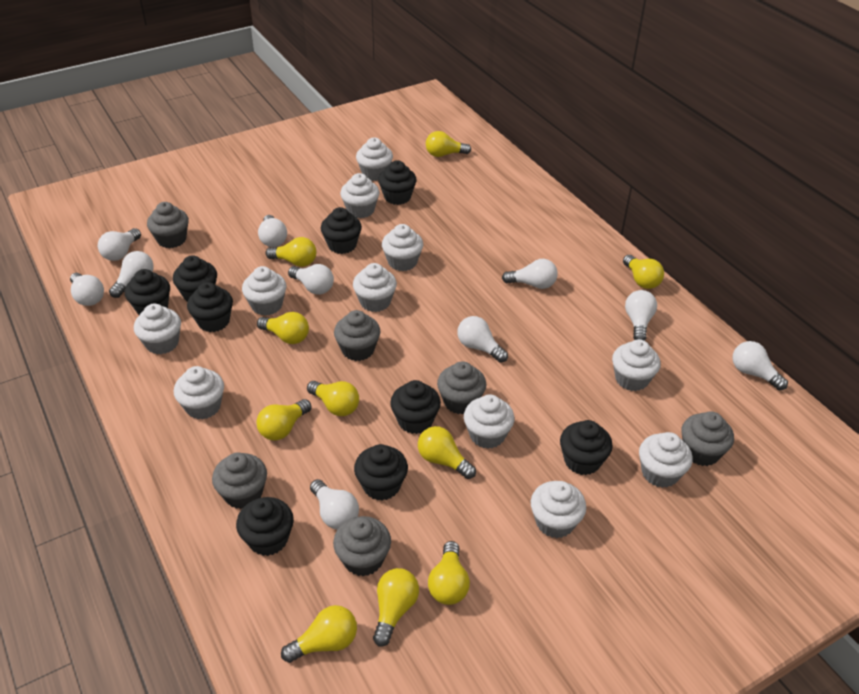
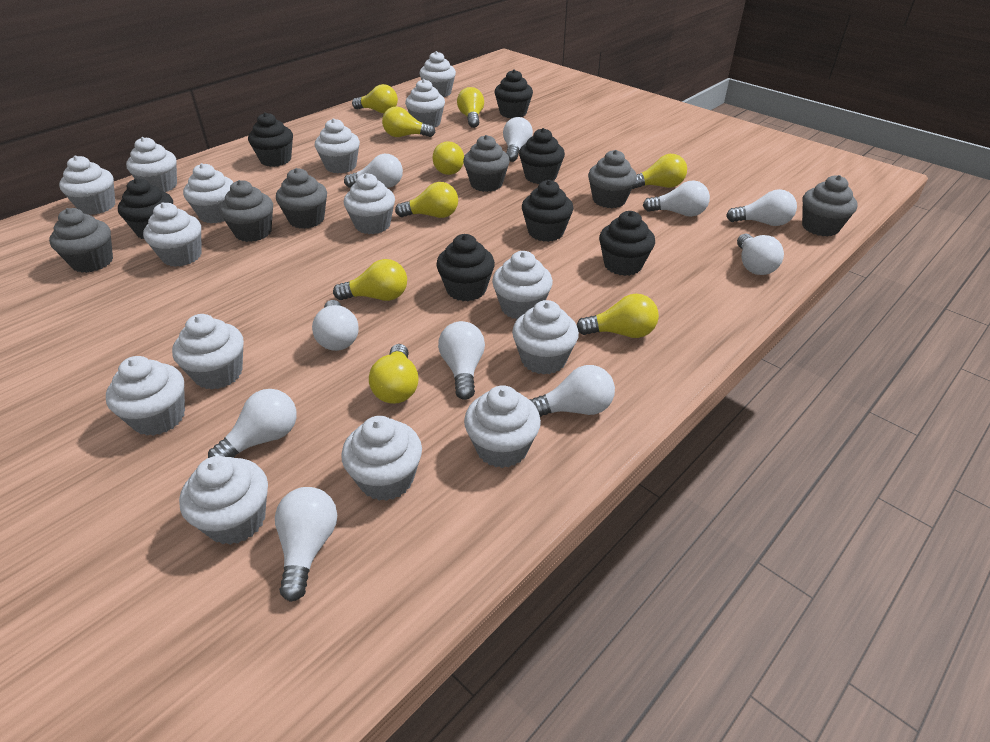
black cupcake: [125,269,170,315] [173,255,217,302] [187,282,233,332] [236,497,294,556] [321,207,362,254] [354,444,408,501] [378,160,416,205] [390,380,441,434] [560,420,613,475] = 9 -> [118,178,173,239] [248,112,293,167] [436,234,495,301] [494,69,533,118] [519,128,565,184] [522,180,574,242] [599,211,655,276] = 7
white cupcake: [134,304,181,354] [174,366,224,420] [242,266,287,316] [340,173,380,218] [353,263,397,312] [356,138,393,181] [382,224,423,271] [464,394,514,449] [531,481,586,538] [612,339,661,391] [639,432,693,488] = 11 -> [59,156,115,215] [106,356,185,436] [126,137,177,192] [143,203,201,267] [172,314,244,390] [179,456,268,545] [183,163,234,223] [315,118,360,174] [341,416,422,501] [344,173,395,234] [405,79,445,128] [419,51,456,97] [464,385,541,468] [492,251,553,319] [512,300,579,375] = 15
yellow light bulb: [257,312,309,344] [257,399,311,441] [266,237,316,267] [281,605,357,663] [307,381,359,416] [373,568,419,647] [418,426,476,479] [426,131,471,157] [428,541,470,605] [623,255,664,289] = 10 -> [333,259,407,301] [352,84,398,113] [369,344,419,404] [382,106,435,137] [395,182,458,218] [433,141,464,175] [457,87,484,128] [577,294,659,338] [632,154,687,189] = 9

